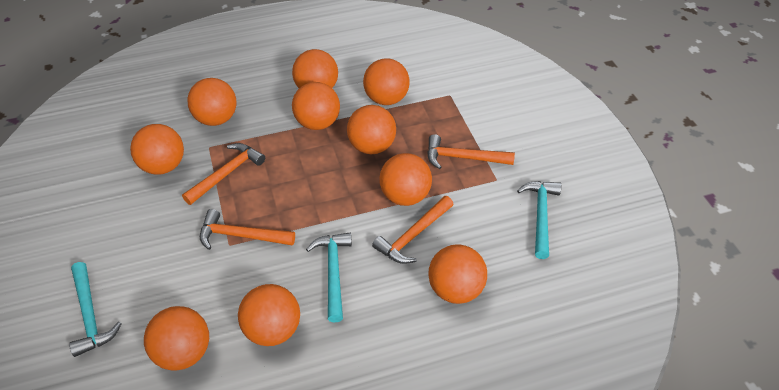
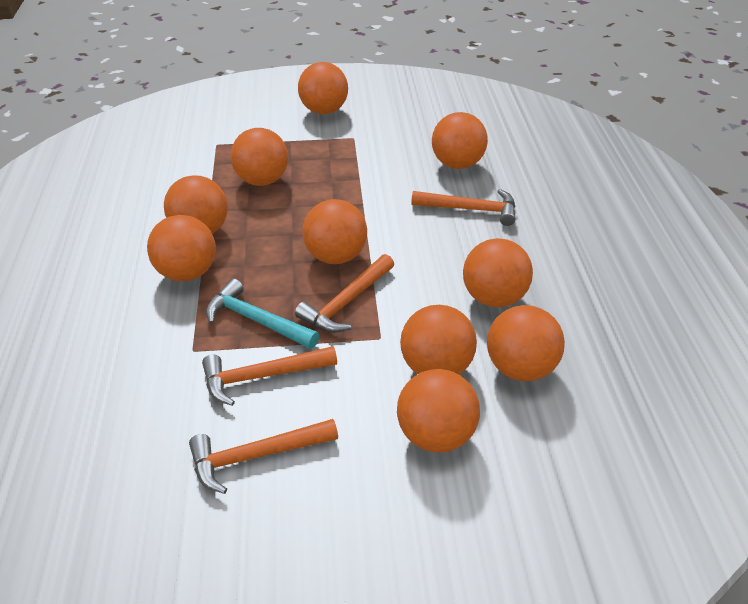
turquoise hammer: [69,262,122,357] [306,233,352,323] [517,181,561,259] = 3 -> [206,279,319,349] = 1

